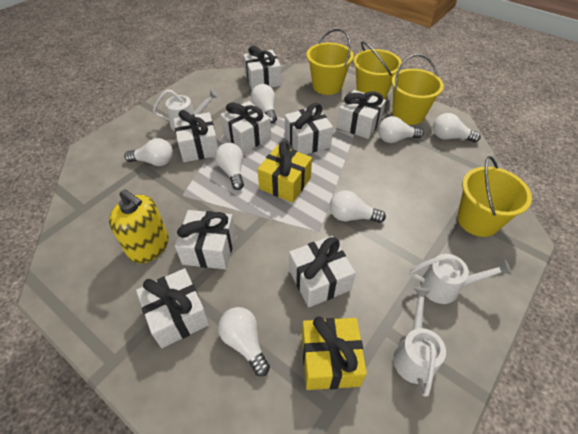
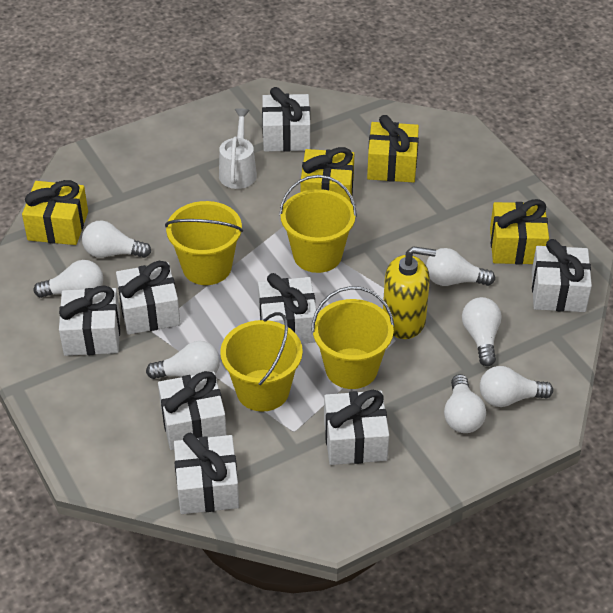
white watering can: [153,88,219,131] [393,287,446,397] [410,254,512,304] = 3 -> [219,108,257,189] = 1
yellow gift: [257,141,312,203] [302,317,367,390] = 2 -> [22,180,88,245] [300,147,354,203] [367,115,419,182] [490,199,549,264] = 4

